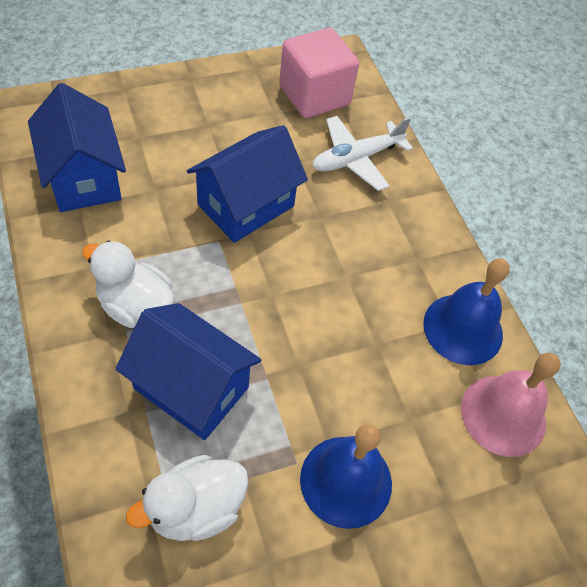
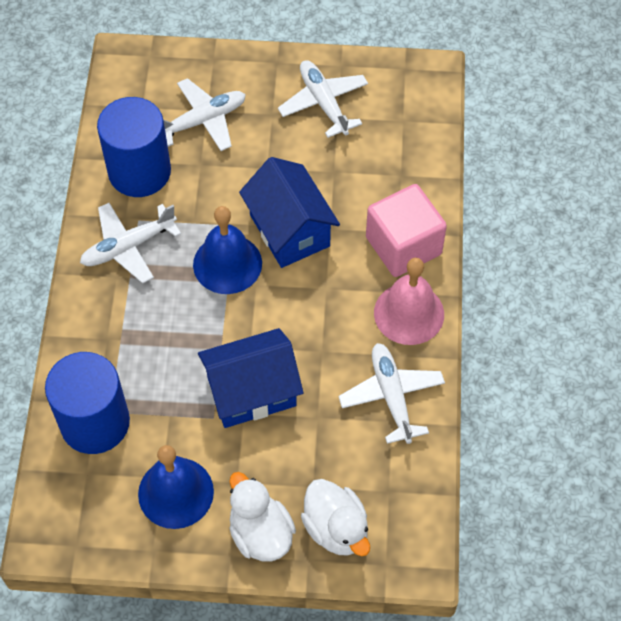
blue cylinder: none = 0 -> [45,352,130,454] [97,97,171,197] = 2
blue house: [28,83,126,212] [115,303,262,440] [187,125,308,243] = 3 -> [198,328,303,428] [239,157,340,268] = 2
white plane: [313,116,413,191] = 1 -> [80,203,181,283] [163,78,246,151] [278,60,368,138] [338,343,445,444] = 4

